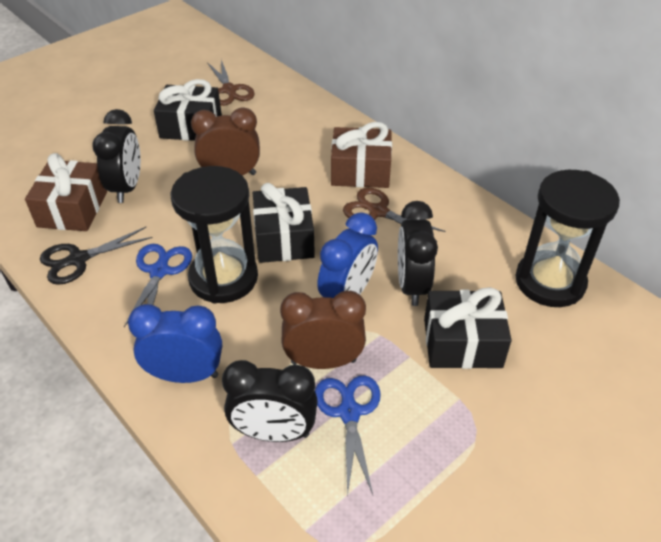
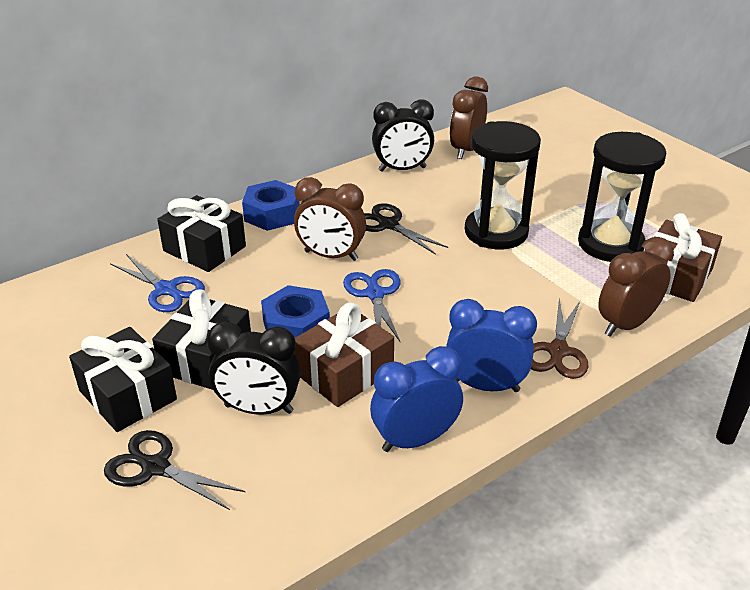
black clock: [92,109,141,203] [222,360,318,442] [398,201,438,306] = 3 -> [207,322,301,415] [372,99,434,172] = 2
black scissors: [40,227,153,285] = 1 -> [104,430,245,510] [364,203,448,255] = 2
blue nut: none = 0 -> [242,180,300,231] [261,285,330,338] = 2
brown clock: [191,107,260,176] [280,291,366,369] = 2 -> [294,177,366,261] [450,77,488,159] [598,237,674,337] = 3
brown scissors: [207,60,255,106] [343,188,446,232] = 2 -> [531,298,589,379] = 1

